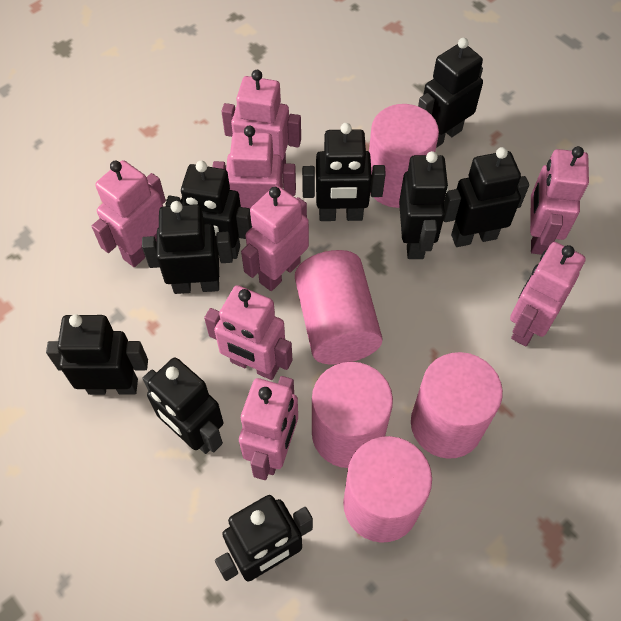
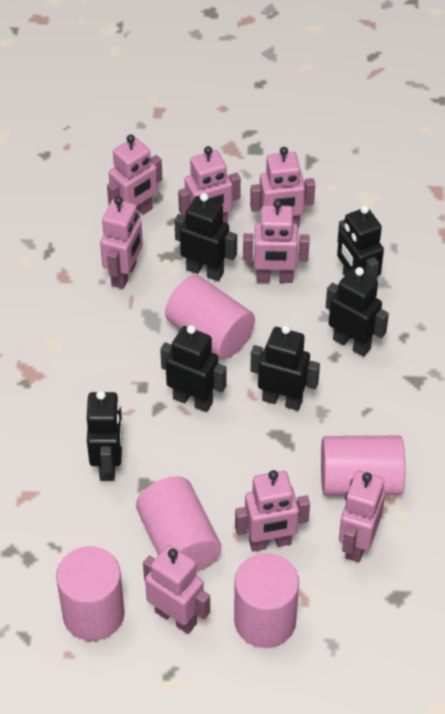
black robot: [46,314,148,395] [142,201,233,294] [142,357,223,454] [165,161,252,259] [215,495,313,582] [302,123,386,221] [399,151,449,259] [418,38,483,148] [443,147,529,247] = 9 -> [87,390,123,481] [160,325,227,412] [175,193,237,281] [250,325,320,411] [326,267,389,357] [337,205,384,280] = 6

